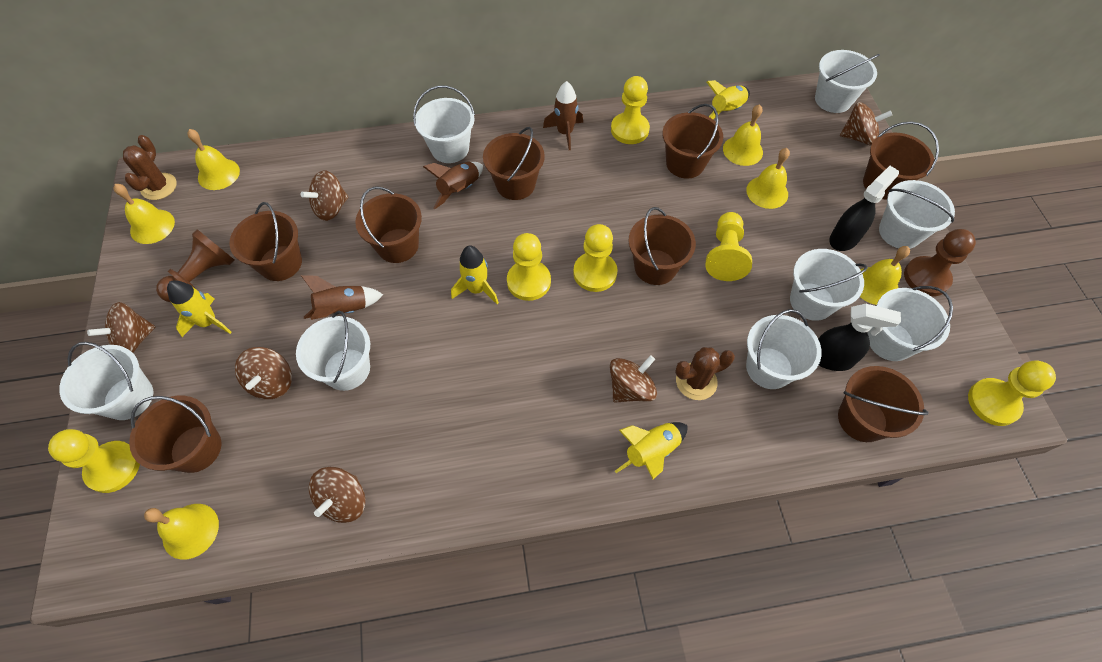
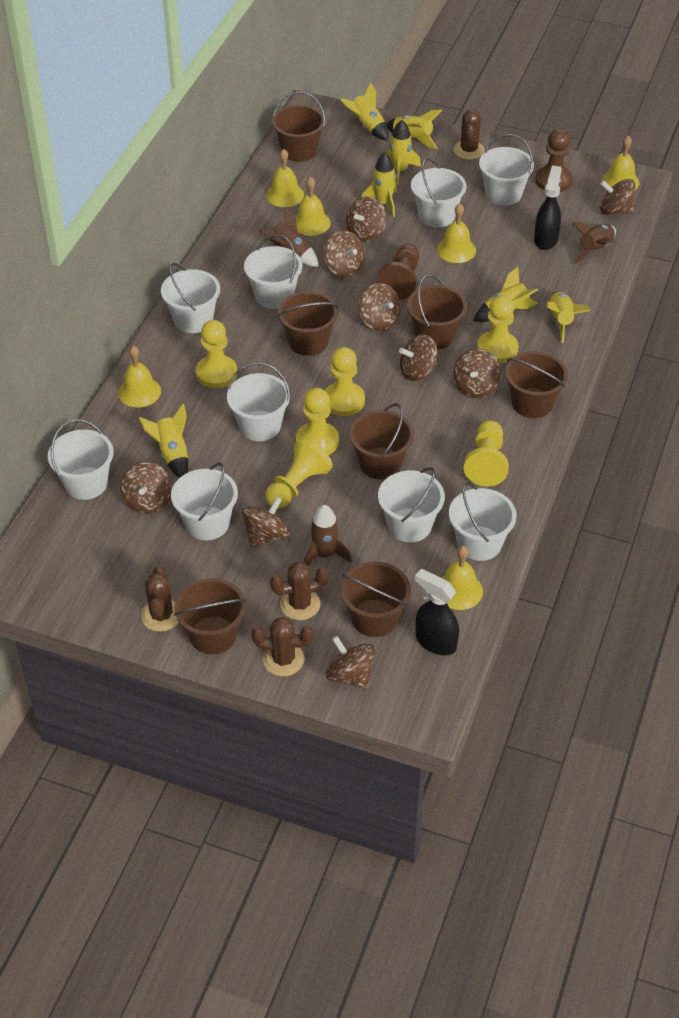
brown bucket: [129,396,222,473] [230,202,302,281] [355,187,422,263] [483,127,545,200] [629,207,696,285] [662,104,723,178] [838,366,928,442] [863,121,939,200] = 8 -> [174,578,246,654] [272,91,325,162] [277,291,339,356] [340,562,411,637] [349,403,414,479] [407,275,467,349] [505,351,568,418] = 7
brown cactus: [123,135,177,200] [675,347,735,400] = 2 -> [141,565,179,632] [251,617,313,676] [270,562,328,620] [453,108,485,160] = 4
brown spinning top: [87,302,156,353] [235,347,292,399] [301,170,349,221] [309,467,365,523] [610,355,657,403] [840,102,892,146] = 6 -> [120,462,172,514] [242,497,289,548] [323,231,365,277] [326,636,376,689] [346,197,387,242] [358,283,401,331] [399,334,437,381] [453,349,502,398] [600,179,635,215] = 9
white bucket: [59,342,153,420] [296,311,370,391] [413,85,475,163] [746,309,822,389] [790,249,868,321] [815,50,880,113] [868,286,953,361] [879,180,955,249] = 8 -> [48,419,114,500] [161,263,220,333] [171,463,238,540] [227,362,290,441] [244,234,303,309] [378,467,445,542] [411,158,466,228] [449,483,517,561] [479,134,534,206] = 9
yellow rocket: [167,280,232,337] [451,245,499,304] [615,422,688,479] [707,80,750,119] = 4 -> [139,404,188,478] [340,82,389,141] [362,153,397,217] [385,120,421,185] [386,109,443,149] [473,267,538,322] [546,291,591,343] = 7

